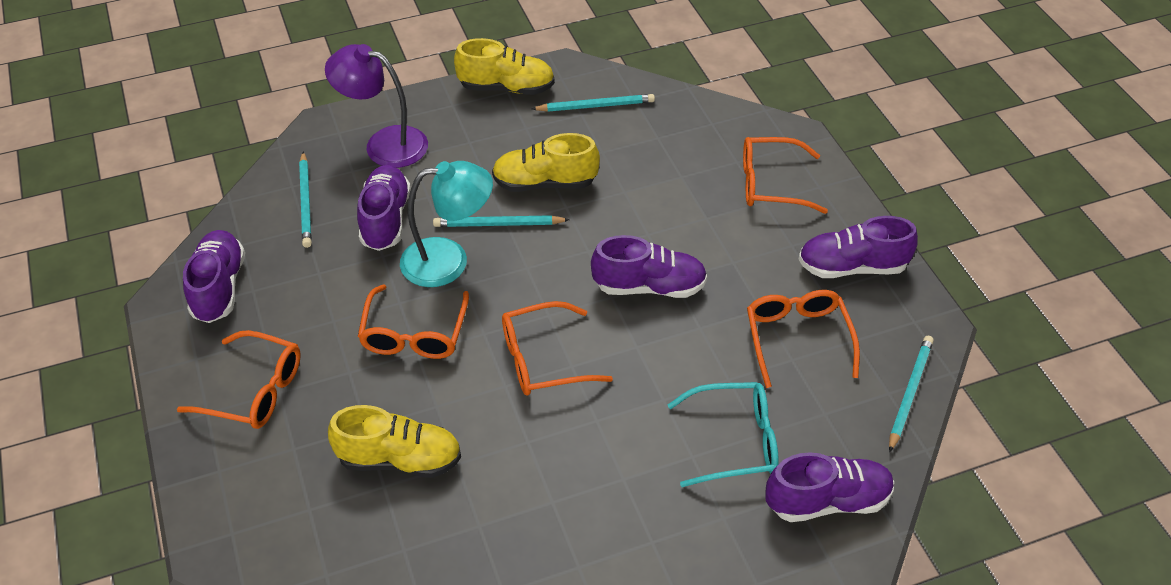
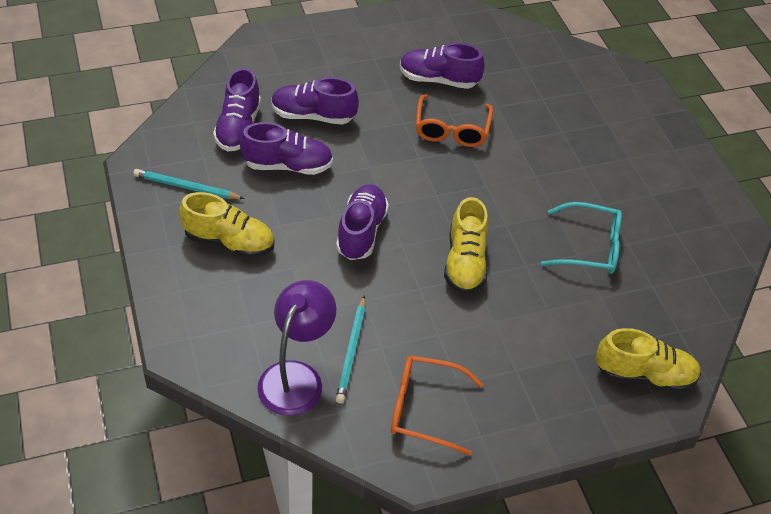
orange glasses: [177,330,301,429] [358,284,469,359] [502,301,613,396] [743,137,828,214] [747,290,860,388] = 5 -> [391,355,483,456] [416,94,493,147] = 2
turquoise lamp: [400,161,493,287] = 1 -> none = 0
turquoise pencil: [299,152,312,248] [433,215,570,227] [531,94,655,112] [889,336,934,453] = 4 -> [133,169,245,199] [336,295,365,403] = 2

